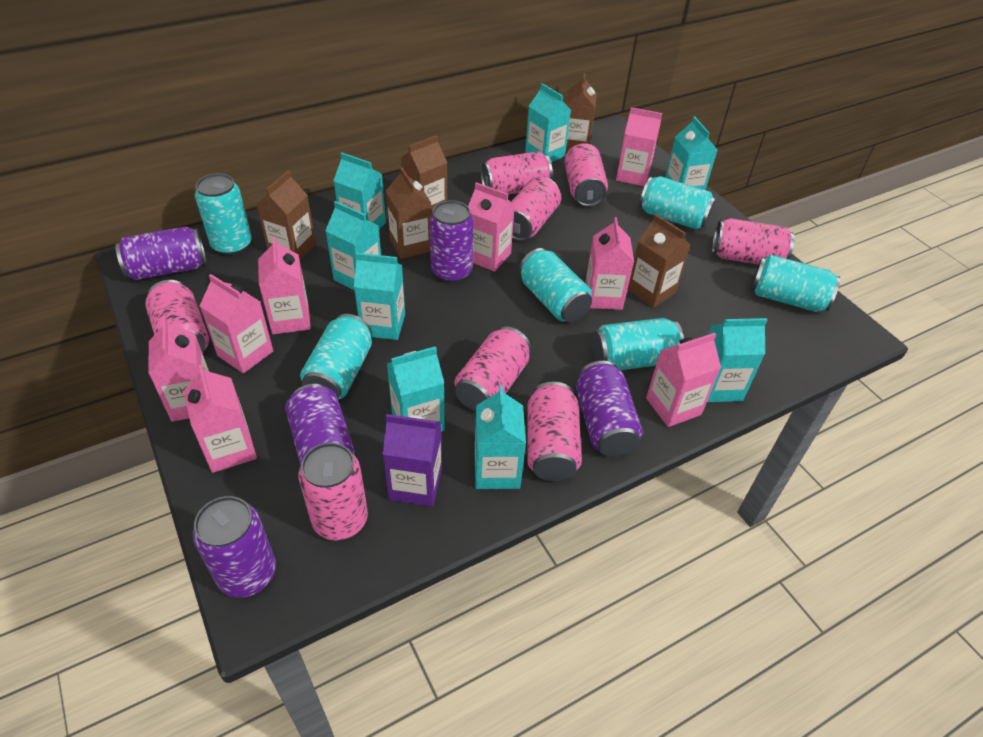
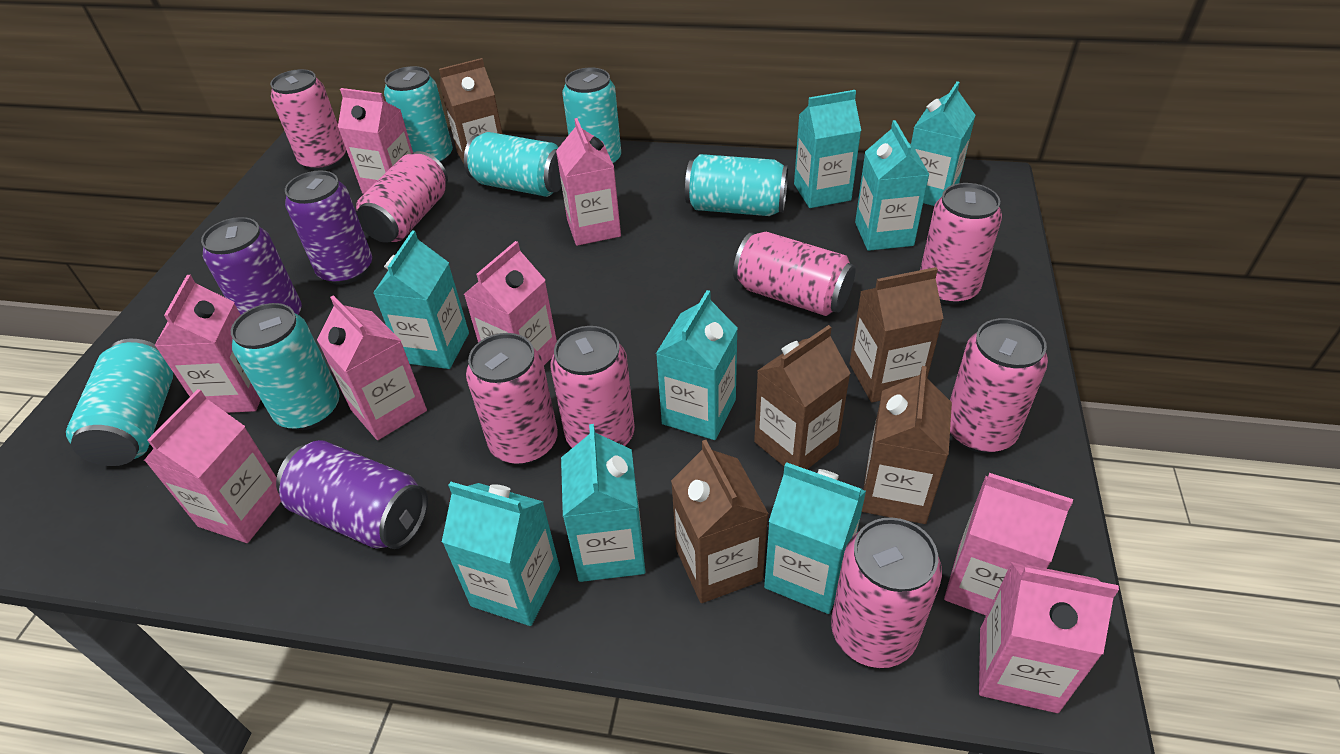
purple can: [116,227,206,280] [193,496,276,598] [285,384,355,466] [429,200,474,283] [576,361,643,456] = 5 -> [201,217,302,315] [276,440,428,549] [285,170,372,285] = 3
purple carton: [383,414,442,507] = 1 -> none = 0

